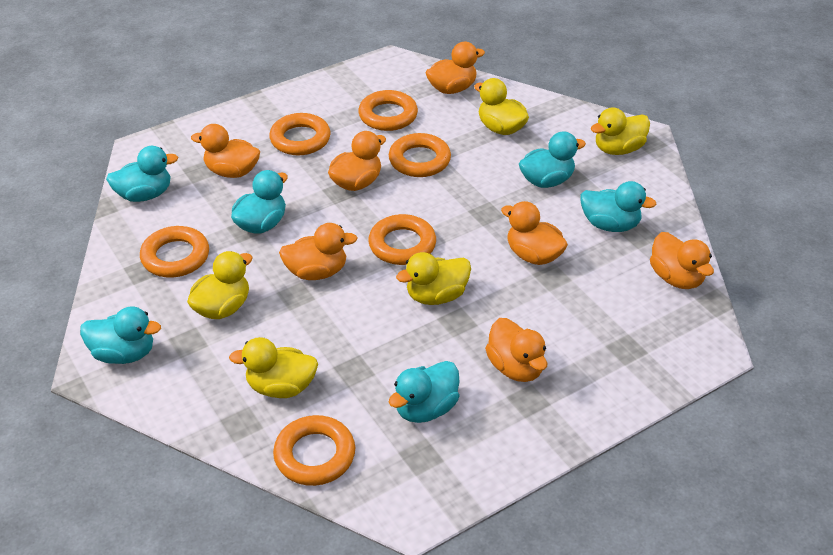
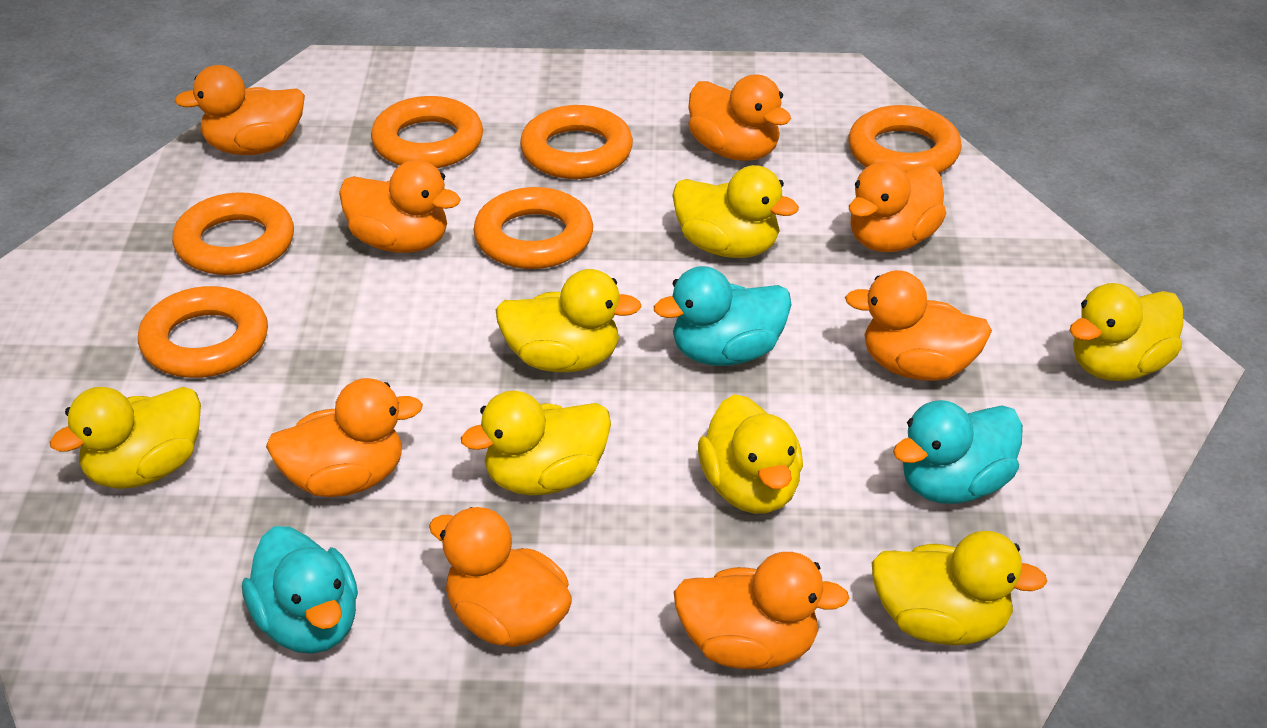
orange duck: [191,124,260,178] [279,223,357,280] [328,131,386,191] [426,42,485,94] [485,318,548,382] [501,201,568,265] [650,232,714,289] = 7 -> [175,65,305,155] [266,378,423,497] [339,160,461,253] [429,507,572,647] [674,552,849,670] [688,74,791,161] [845,270,992,381] [849,162,947,252] = 8
turquoise duck: [80,307,161,364] [106,146,178,202] [231,170,288,234] [389,361,459,423] [519,131,586,188] [581,181,657,232] = 6 -> [242,526,358,654] [654,266,792,366] [893,400,1023,504] = 3
yellow duck: [187,251,253,319] [229,337,318,398] [396,252,471,305] [474,78,529,135] [591,107,650,155] = 5 -> [50,387,201,489] [461,391,611,495] [496,269,642,372] [672,165,799,258] [698,394,803,514] [872,531,1047,645] [1069,283,1183,381] = 7

